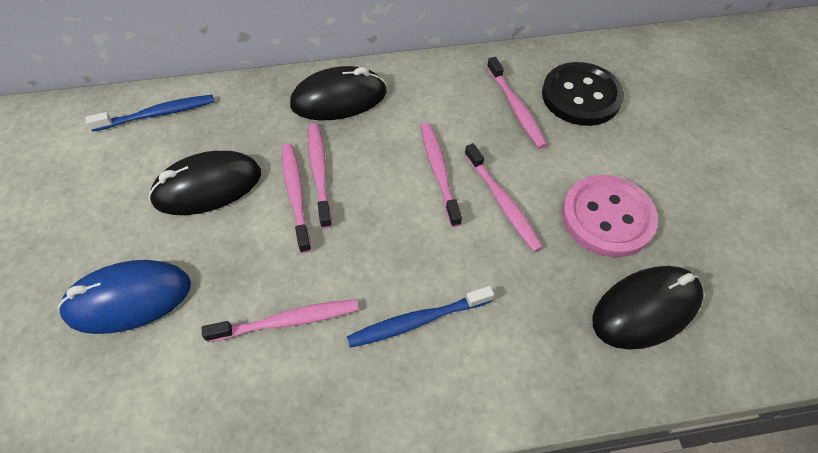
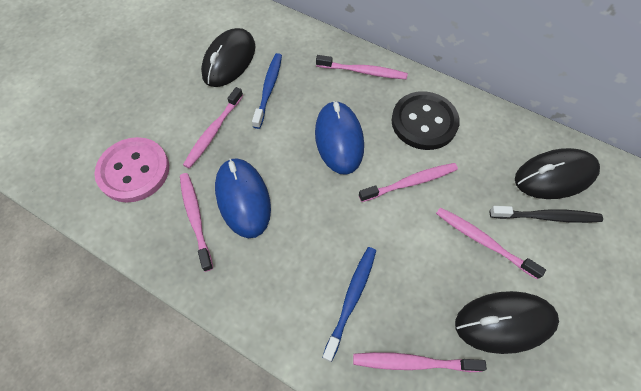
black toothbrush: none = 0 -> [490,206,603,223] = 1
blue mouse: [58,260,191,334] = 1 -> [215,158,271,238] [315,101,364,175] = 2

